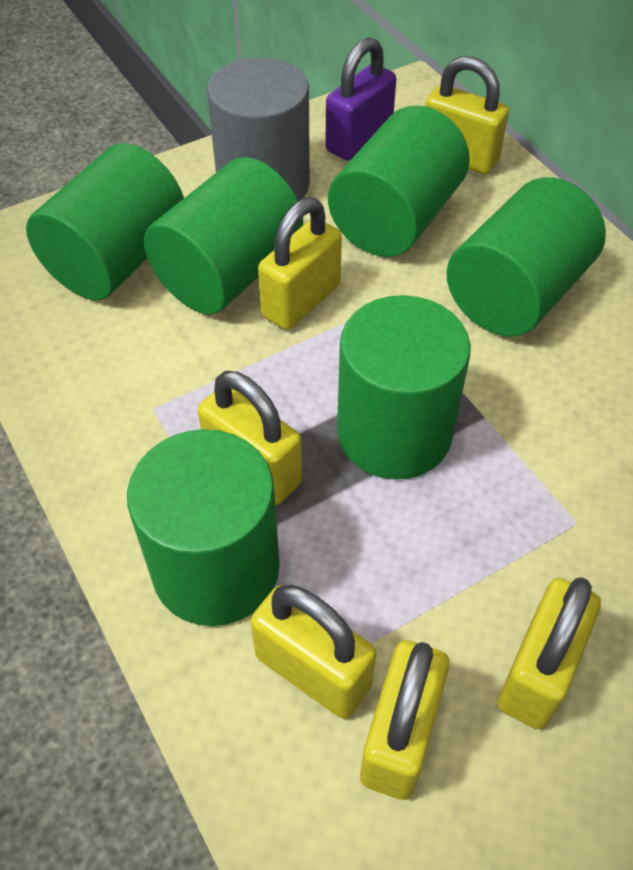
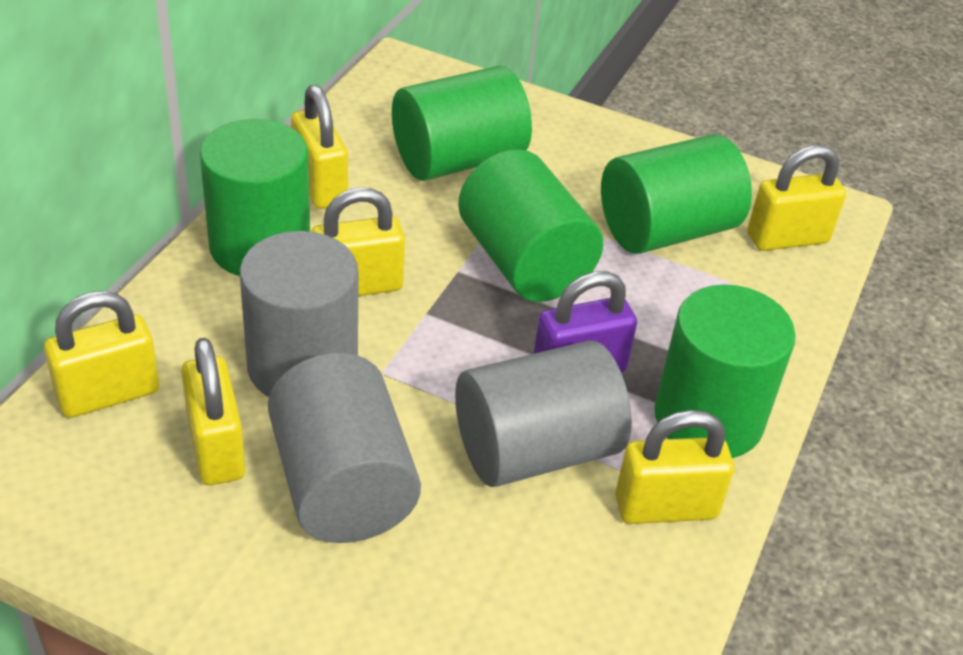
green cylinder: [26,143,184,300] [127,429,280,626] [144,157,303,314] [328,105,470,257] [337,295,471,480] [446,177,606,337] = 6 -> [200,119,310,276] [392,66,532,181] [458,149,603,302] [601,134,752,254] [654,284,796,458] = 5
grey cylinder: [207,57,310,201] = 1 -> [240,231,359,397] [268,353,421,543] [455,340,632,487] = 3

